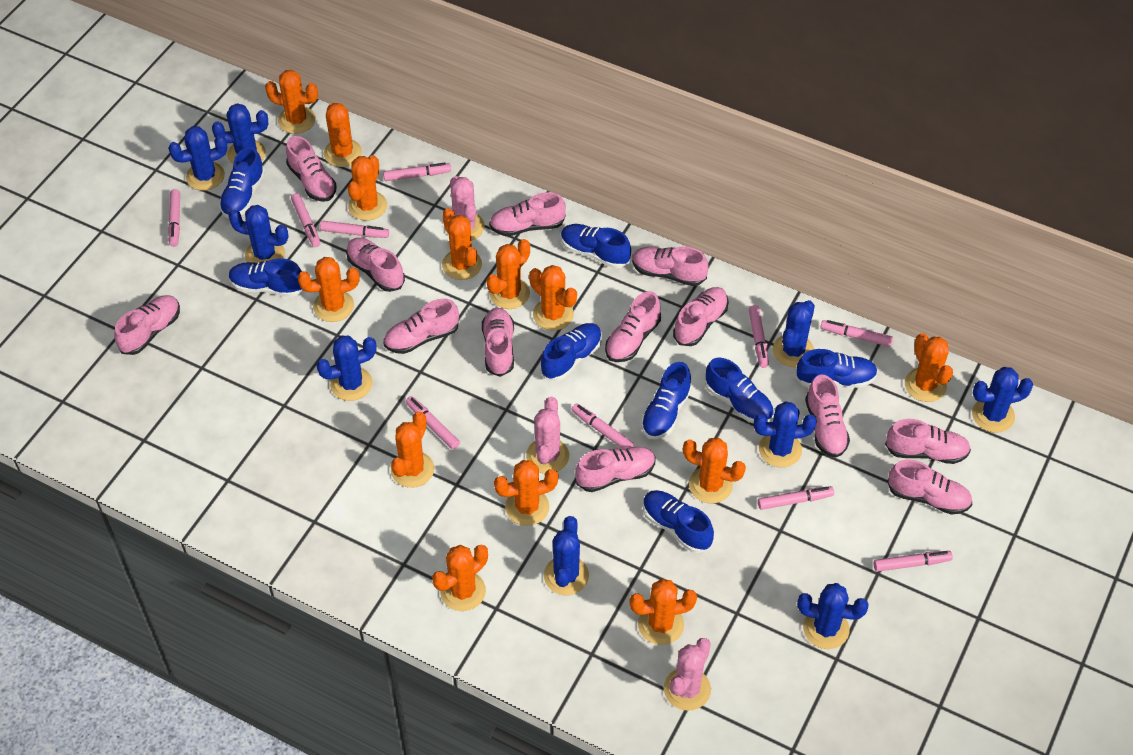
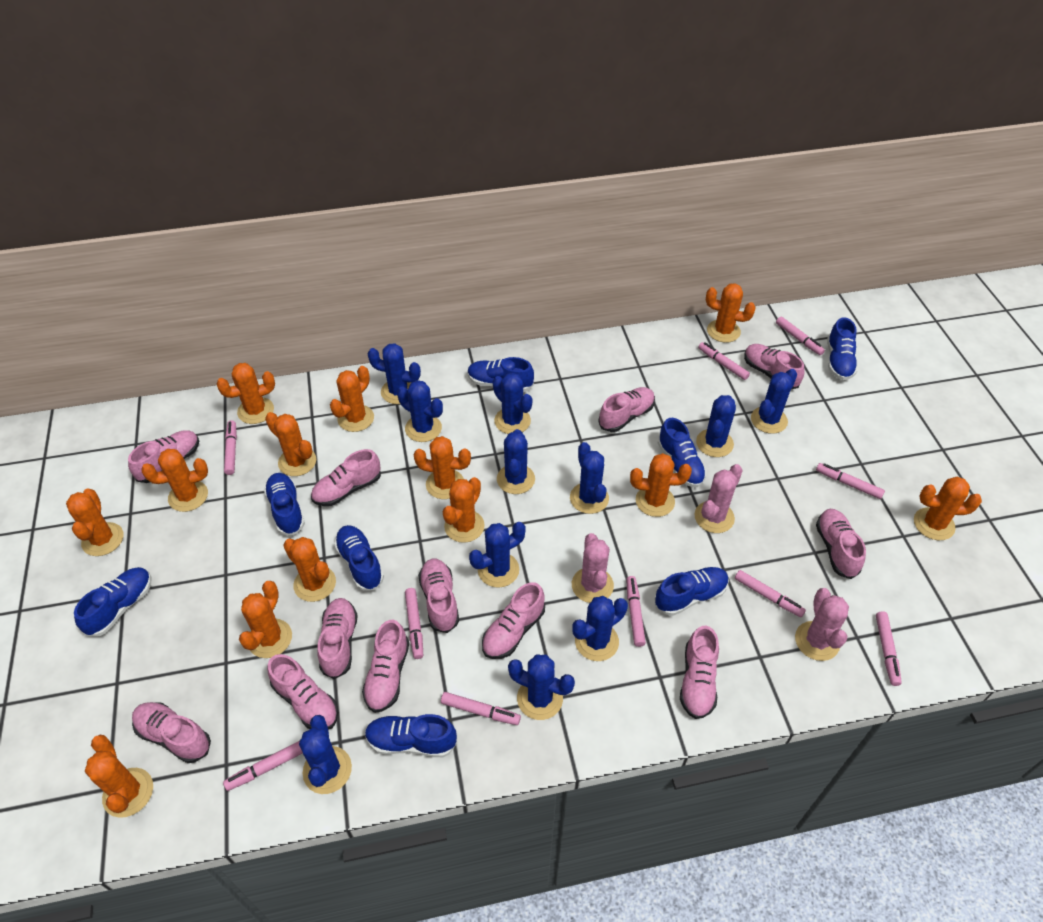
blue cactus: [168,126,228,191] [212,103,268,164] [229,205,288,263] [316,336,376,401] [544,516,589,595] [754,401,817,467] [773,300,815,367] [797,583,869,649] [972,367,1033,433] = 9 -> [299,715,352,794] [368,343,421,404] [397,380,443,442] [469,522,526,588] [493,373,532,434] [497,429,535,494] [508,654,575,720] [570,442,609,514] [572,596,628,661] [696,395,736,457] [751,369,797,434] = 11
pink shoe: [114,295,180,355] [286,136,337,202] [346,238,405,292] [384,298,459,354] [482,308,514,377] [489,192,566,236] [575,447,656,492] [605,291,661,362] [632,246,708,286] [673,287,729,346] [805,375,850,458] [885,419,971,464] [887,460,972,515] = 13 -> [128,430,199,483] [132,702,211,763] [267,654,338,730] [311,449,381,506] [317,598,358,679] [362,620,409,713] [418,559,459,633] [482,582,545,659] [598,387,655,432] [680,626,719,719] [744,344,804,389] [816,509,866,579] = 12

